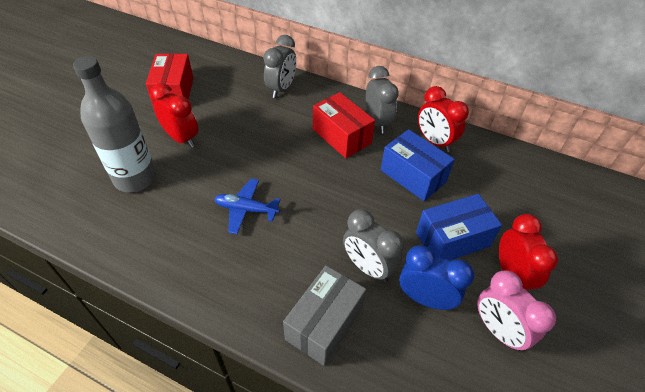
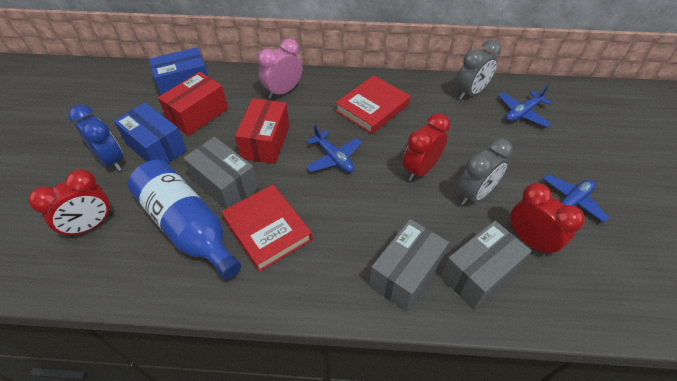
blue bottle: none = 0 -> [128,160,241,280] = 1
blue plane: [214,178,280,234] = 1 -> [306,125,362,172] [498,86,552,127] [543,174,609,223] = 3
grey bottle: [73,56,156,192] = 1 -> none = 0
grey box: [283,265,366,366] = 1 -> [183,137,258,209] [369,219,449,312] [441,221,532,310] = 3
grey clock: [263,35,296,98] [343,209,404,282] [366,66,399,133] = 3 -> [456,40,501,100] [457,138,513,205] = 2
red book: none = 0 -> [221,184,312,272] [335,75,410,134] = 2

